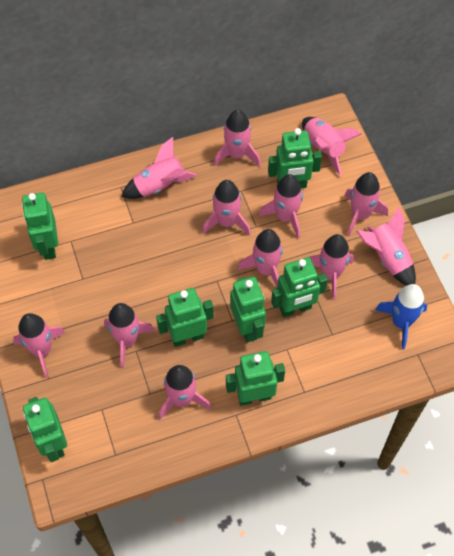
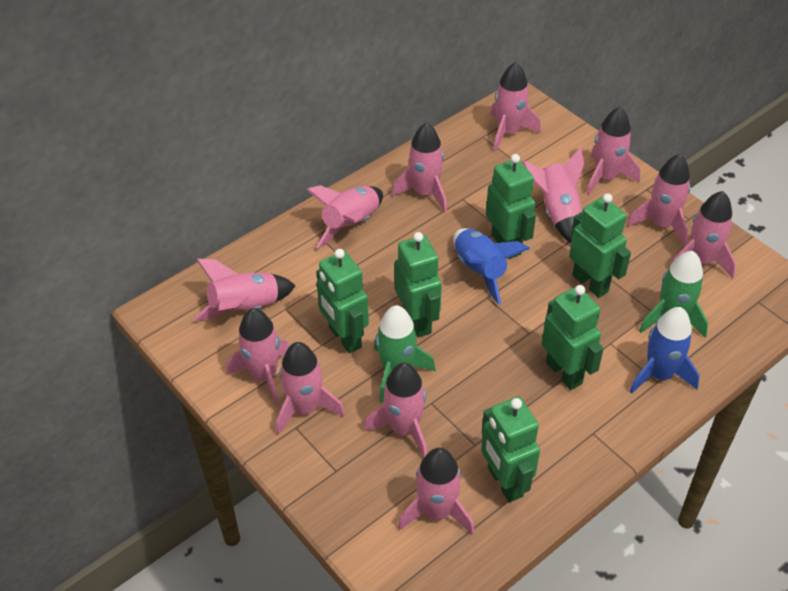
blue rocket: [375,284,427,349] = 1 -> [453,228,530,304] [629,307,700,394] = 2
green robot: [22,192,58,260] [23,397,67,462] [156,288,214,347] [226,351,285,406] [230,277,266,342] [268,128,322,188] [271,257,328,317] = 7 -> [316,249,369,354] [395,232,442,337] [481,396,540,502] [486,154,536,258] [542,285,604,390] [569,193,631,298] = 6
green rocket: none = 0 -> [374,305,436,403] [639,251,708,338] = 2

